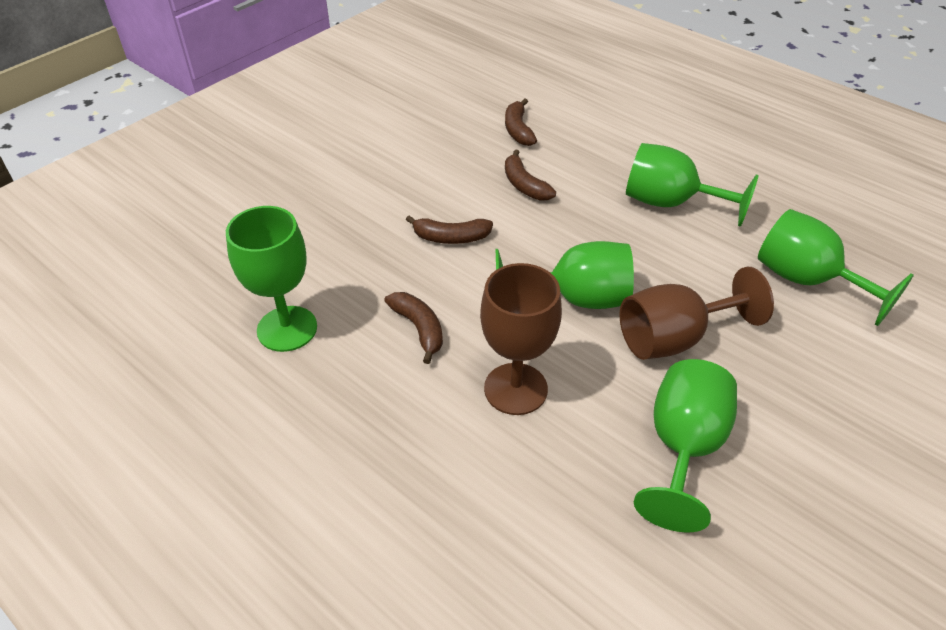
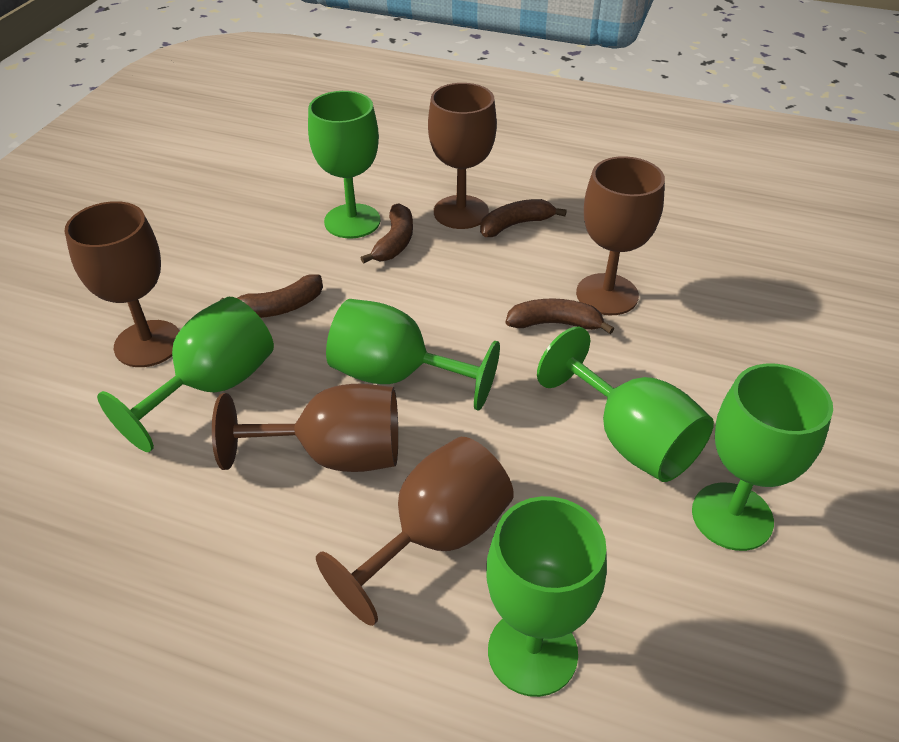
brown goblet: [480,263,562,415] [619,267,774,360] = 2 -> [64,201,180,367] [212,384,398,472] [316,437,514,626] [428,83,497,229] [576,156,665,315] = 5
green goblet: [226,206,317,352] [496,241,634,309] [626,143,759,227] [634,359,737,532] [758,209,914,326] = 5 -> [97,297,274,452] [308,91,380,239] [326,299,500,411] [486,496,607,697] [537,327,714,482] [692,363,833,551] = 6

